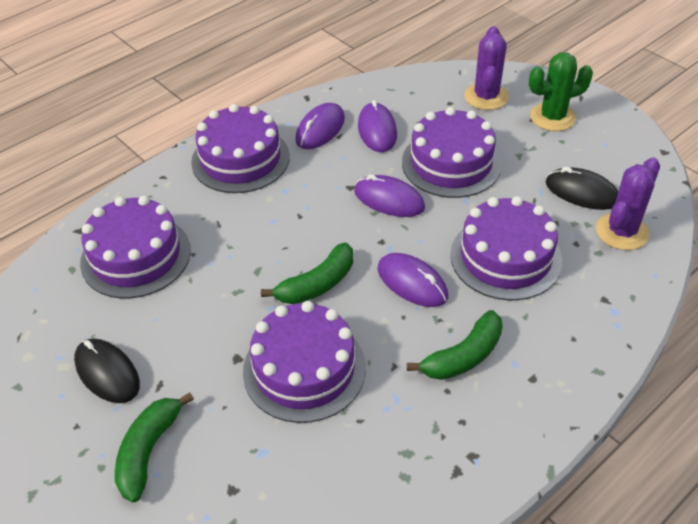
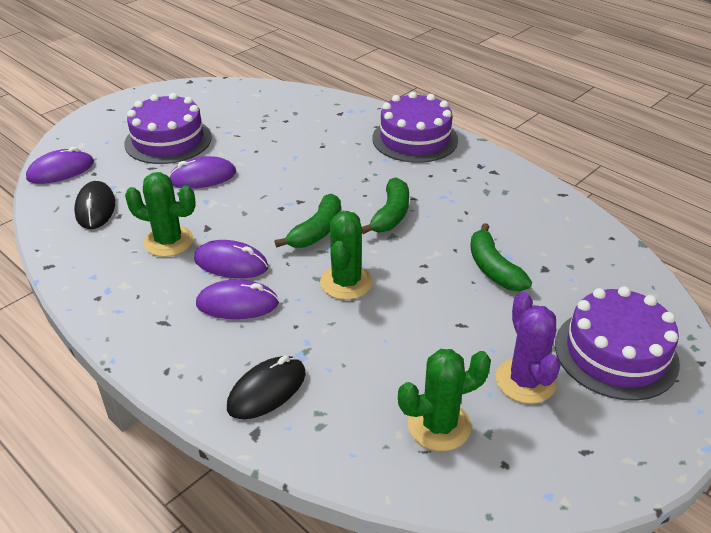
green cactus: [529,52,593,131] = 1 -> [125,172,196,257] [320,211,373,300] [398,349,491,451] = 3
purple cactus: [464,26,509,110] [596,157,660,250] = 2 -> [496,292,560,404] = 1
purple cake: [80,196,191,298] [191,104,290,193] [243,301,366,423] [402,107,502,198] [450,196,562,300] = 5 -> [124,93,212,164] [372,92,458,163] [555,286,680,401] = 3

